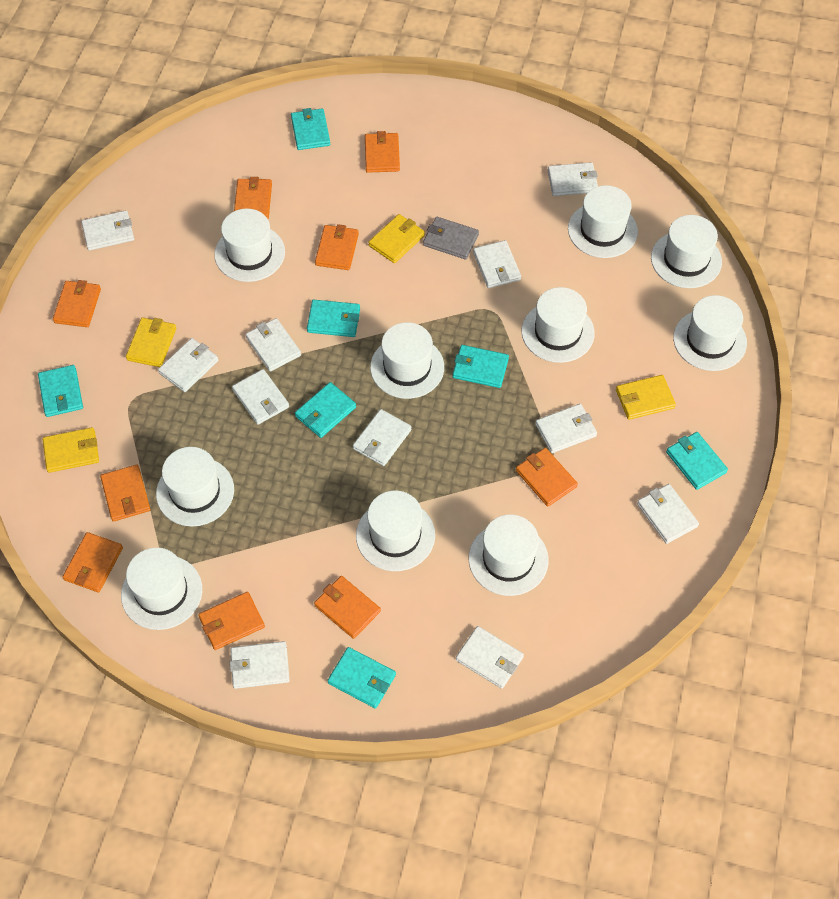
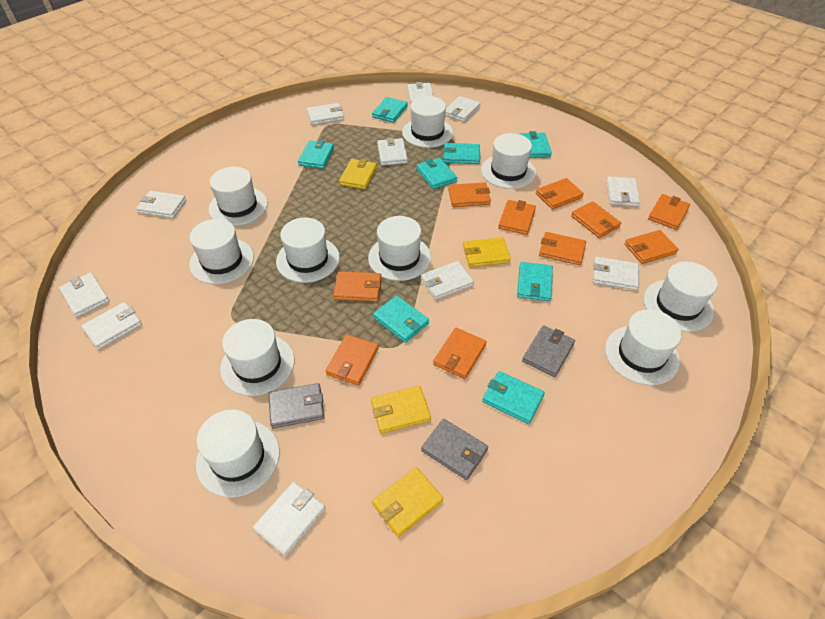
grey wallet: [423,217,479,260] = 1 -> [268,383,324,428] [421,419,488,480] [522,325,575,377] = 3
orange wallet: [53,280,101,327] [62,532,123,593] [100,464,150,522] [198,592,265,650] [234,177,272,219] [314,576,381,639] [315,224,359,270] [365,131,400,173] [516,448,578,507] = 9 -> [326,334,379,386] [333,271,381,302] [433,327,486,379] [448,182,491,207] [498,200,536,235] [536,178,584,209] [539,232,586,265] [571,201,621,238] [624,230,679,264] [648,194,690,230] = 10
turquoise wallet: [38,365,83,417] [291,108,330,150] [295,382,356,438] [307,300,360,337] [327,647,396,709] [453,345,509,388] [666,432,728,490] = 7 -> [298,140,334,169] [372,97,408,123] [373,296,429,343] [416,158,457,189] [443,143,480,164] [482,371,545,424] [517,262,553,301] [520,131,552,158] = 8

